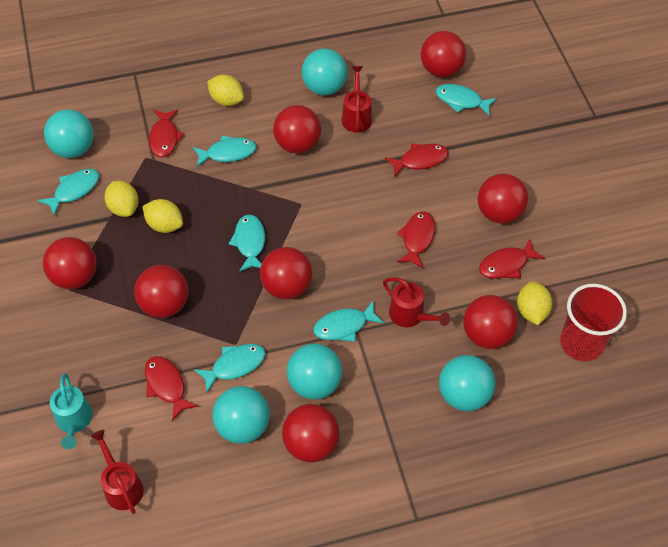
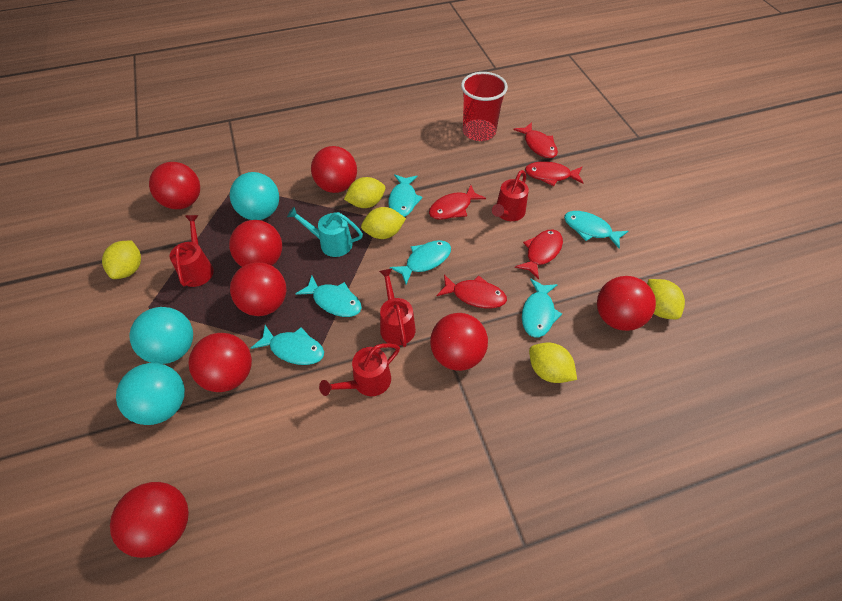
red watering can: [91,430,144,514] [341,66,372,133] [383,277,450,327] = 3 -> [170,215,214,287] [319,343,400,396] [379,269,416,347] [492,170,529,221] = 4
turquoise ball: [44,109,94,158] [212,386,270,444] [287,344,342,399] [302,48,348,95] [439,355,495,411] = 5 -> [116,363,185,425] [129,307,193,364] [230,172,279,220] = 3
yellow lemon: [104,181,139,217] [142,199,183,233] [207,75,244,106] [517,281,553,325] = 4 -> [102,240,141,279] [344,177,385,208] [361,207,406,239] [529,343,577,383] [647,279,685,319] = 5

